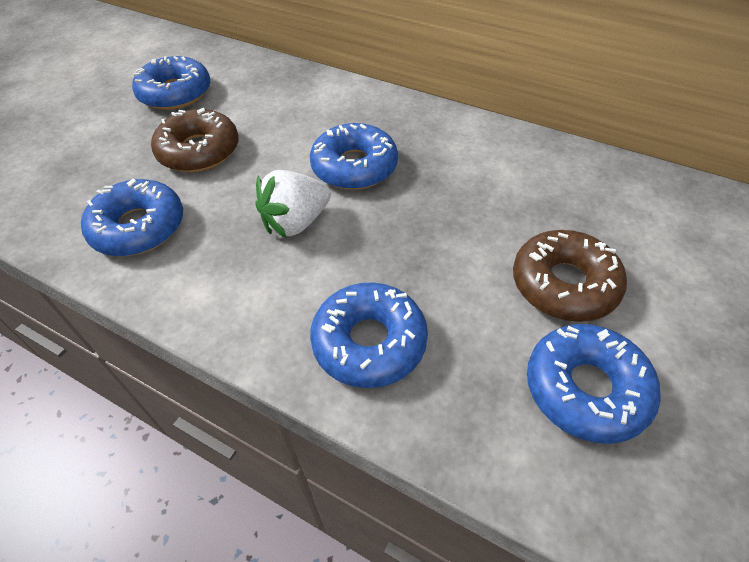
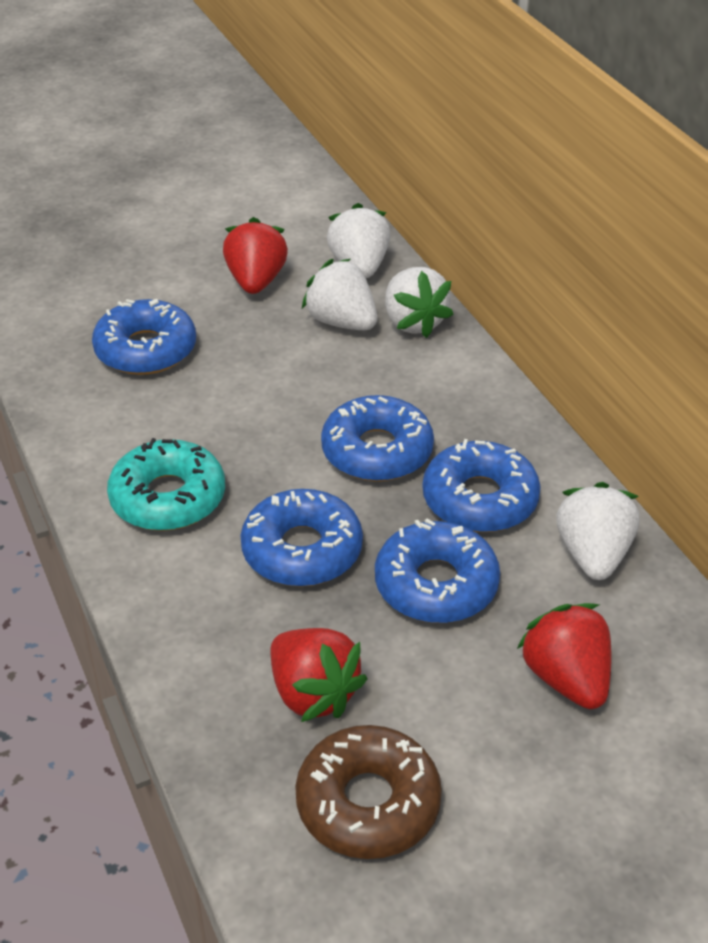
brown donut: [151,108,238,172] [513,230,627,322] = 2 -> [295,725,442,859] = 1
red strawberry: none = 0 -> [223,217,288,294] [270,628,368,722] [517,603,611,709] = 3
turquoise donut: none = 0 -> [107,438,225,531] = 1
white strawberry: [255,170,331,238] = 1 -> [302,259,378,330] [327,203,390,278] [385,267,454,338] [557,482,639,580] = 4

